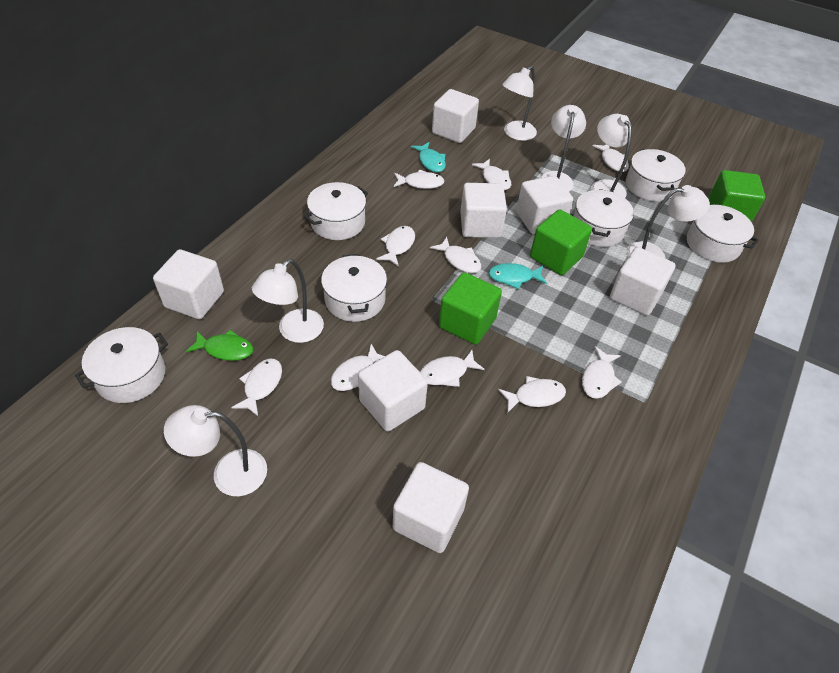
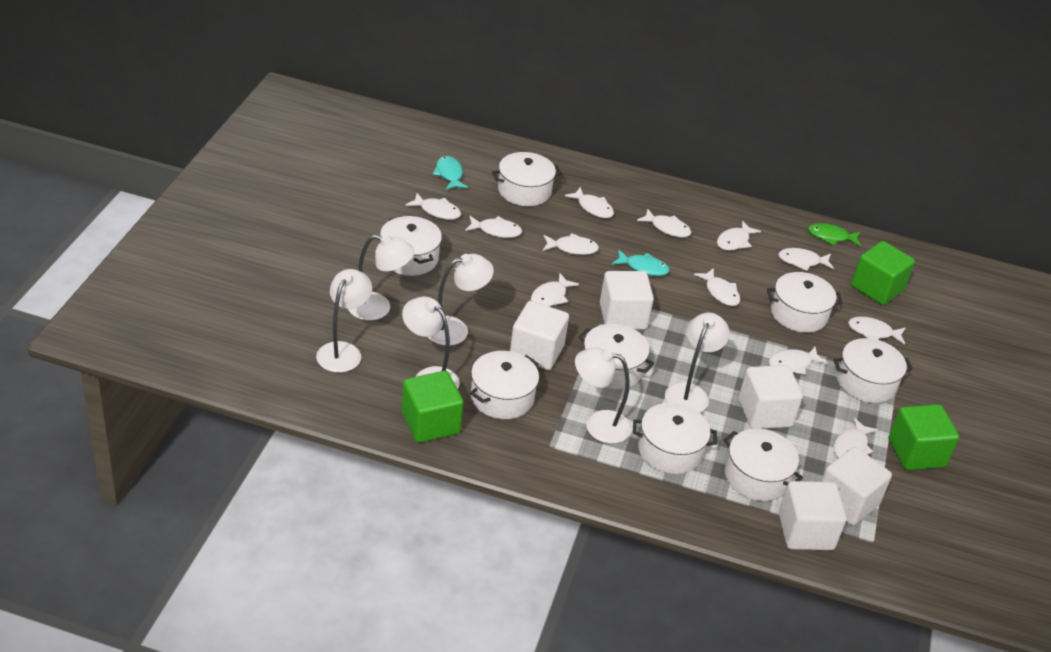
white cube: [153,249,224,319] [358,350,428,432] [393,462,469,553] [432,89,479,143] [460,183,507,238] [516,176,573,235] [610,247,676,316] = 7 -> [510,301,569,370] [600,271,654,330] [739,365,803,429] [779,481,846,550] [821,447,892,526] = 5
white fish: [231,359,282,416] [331,344,385,391] [376,226,415,267] [394,170,444,189] [420,350,485,387] [430,237,481,273] [472,159,511,190] [498,376,566,413] [582,346,622,399] [593,144,629,172] = 10 -> [406,193,461,220] [465,216,522,238] [531,273,579,307] [543,233,599,255] [565,187,614,218] [637,209,691,238] [694,268,740,306] [717,221,761,251] [769,347,828,375] [778,248,834,271] [833,417,878,458] [848,317,906,345] = 12
white pot: [75,327,168,403] [304,182,368,240] [321,254,387,322] [574,189,634,247] [626,149,686,201] [687,205,759,263] = 6 -> [380,216,442,276] [470,351,539,419] [492,152,562,206] [578,324,654,390] [633,403,717,474] [724,429,803,501] [767,272,843,333] [833,338,913,403] = 8

